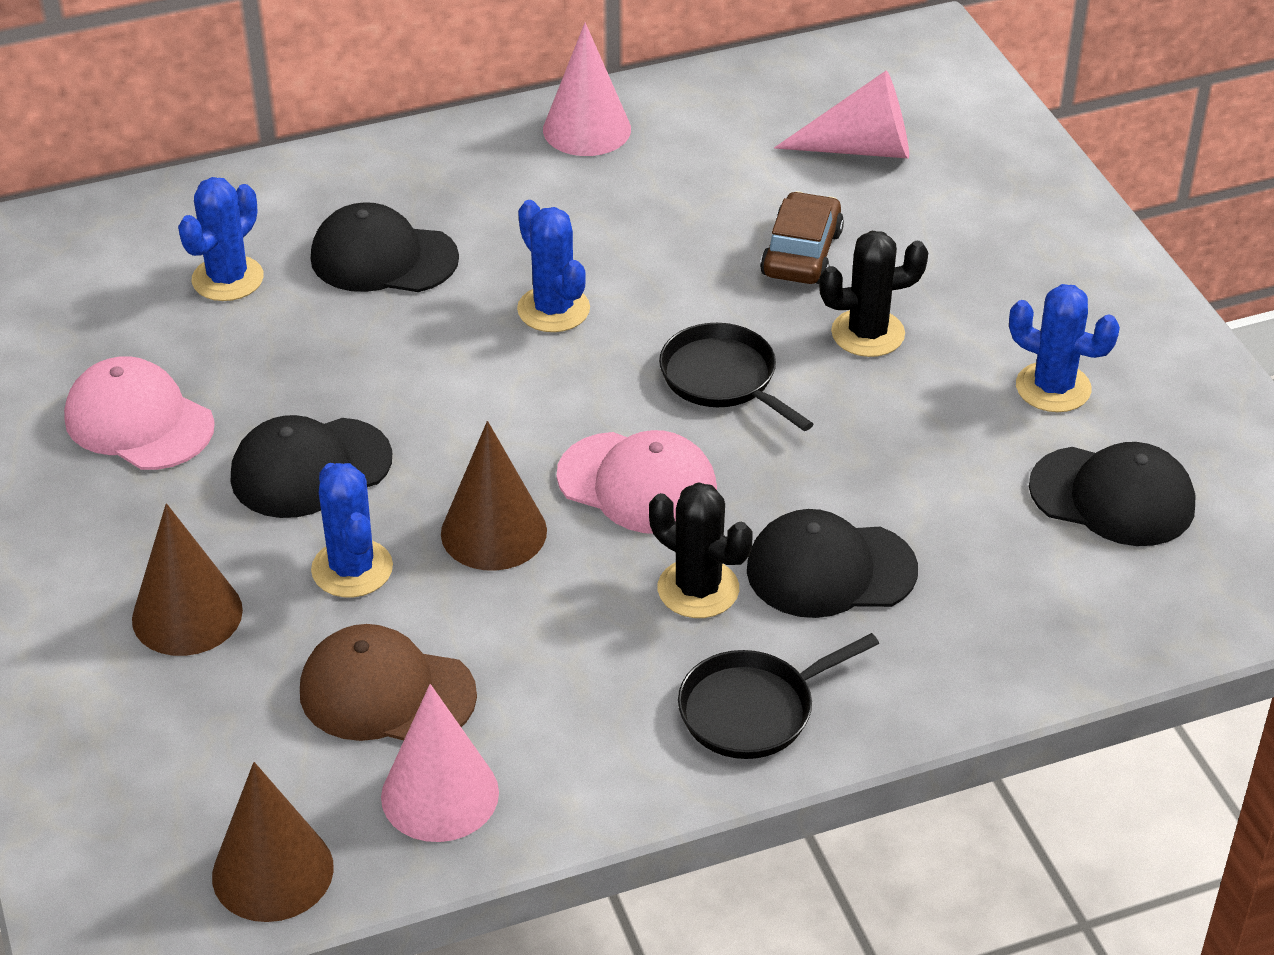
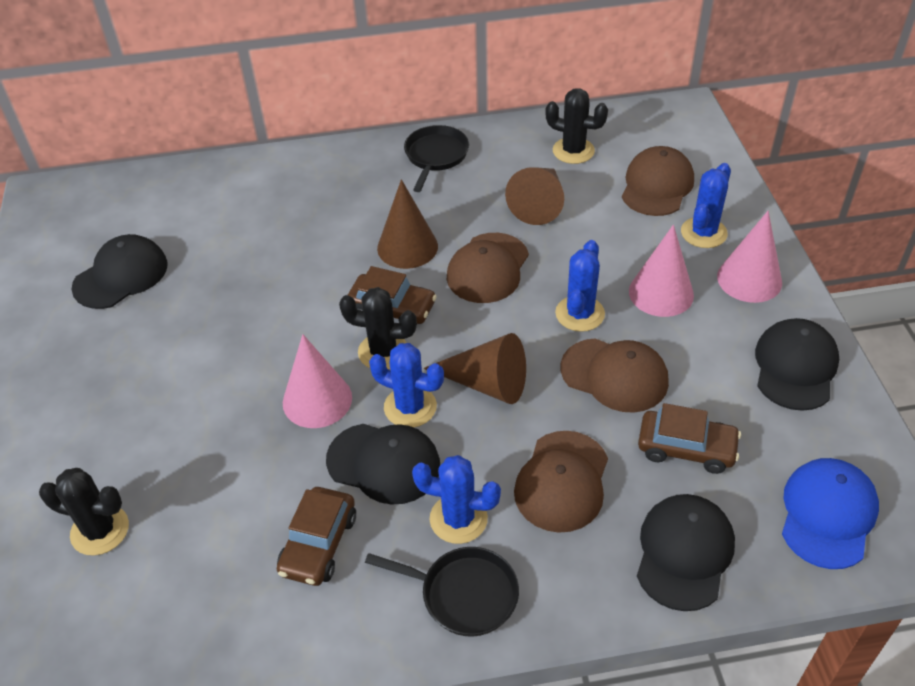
black cactus: [649,482,753,618] [819,231,928,357] = 2 -> [39,468,129,556] [339,287,417,370] [545,88,608,164] = 3
blue cap: none = 0 -> [782,458,879,569] = 1
brown cap: [300,624,477,741] = 1 -> [447,233,529,303] [514,431,608,533] [561,338,669,413] [622,146,694,216] = 4
brown car: [760,191,844,284] = 1 -> [277,487,356,586] [348,266,437,326] [638,403,741,474] = 3
pink cap: [64,356,215,470] [557,430,717,534] = 2 -> none = 0

